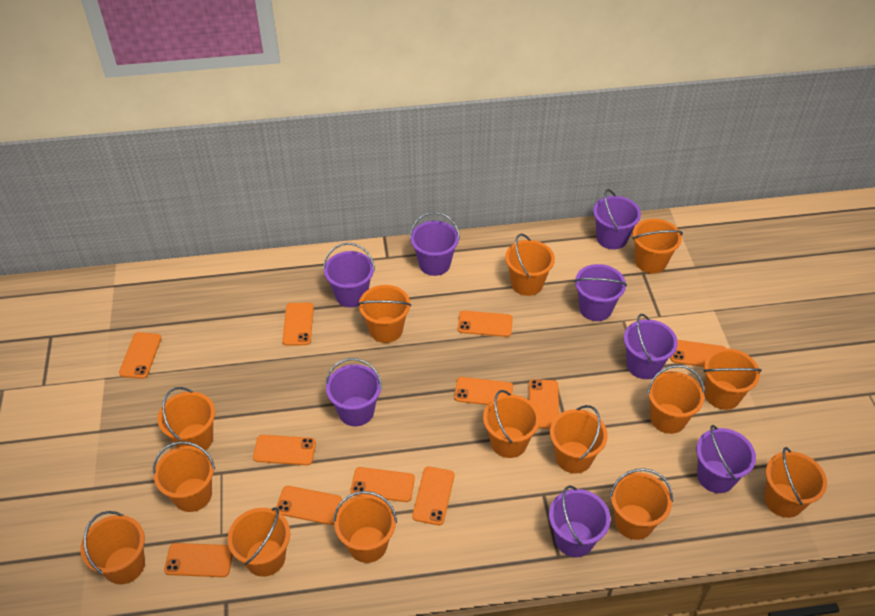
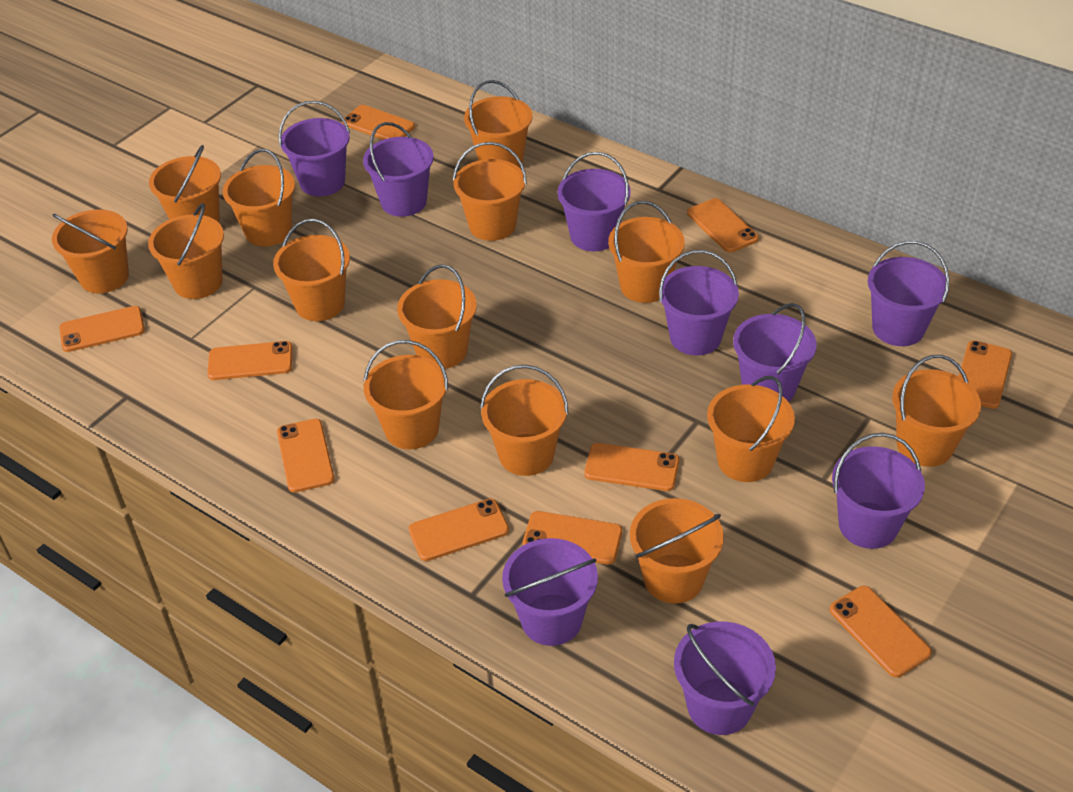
orange phone: [119,332,161,379] [164,543,233,577] [253,435,316,465] [276,486,342,525] [282,303,314,346] [351,467,415,502] [412,467,454,525] [454,377,513,405] [458,311,513,337] [529,379,559,429] [670,340,726,367] = 11 -> [59,306,145,352] [207,341,293,380] [277,419,334,492] [342,105,415,140] [409,499,509,561] [522,511,622,565] [584,443,679,491] [687,198,759,253] [829,586,932,677] [959,341,1012,409] = 10
purple bucket: [323,243,375,308] [325,358,382,426] [410,212,460,276] [549,485,611,557] [574,264,627,321] [593,189,641,250] [624,314,678,379] [696,425,756,493] = 8 -> [278,101,350,196] [363,122,434,217] [502,538,598,646] [557,152,631,251] [659,250,739,355] [674,622,776,735] [733,303,816,402] [832,433,925,549] [868,241,949,346] = 9

